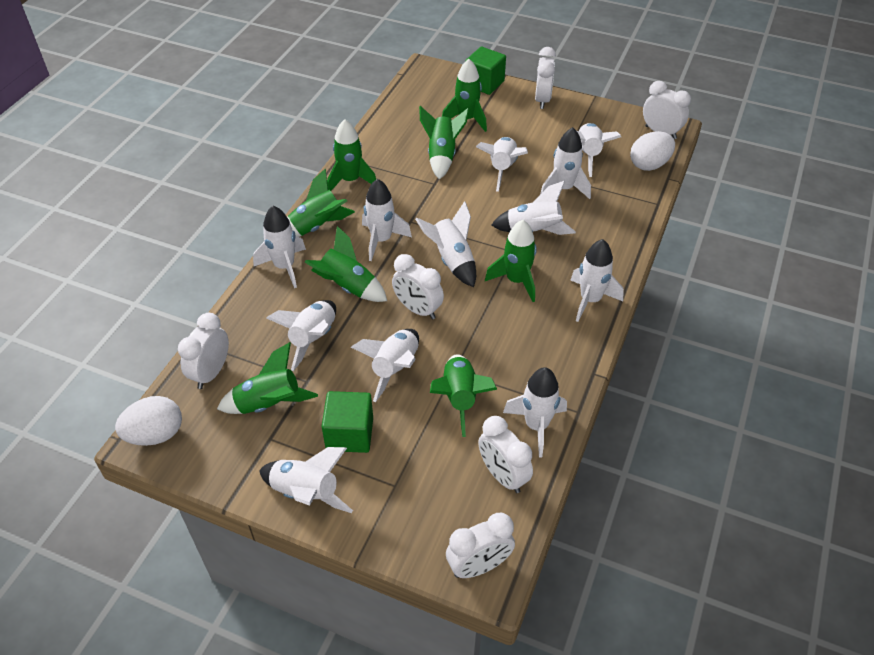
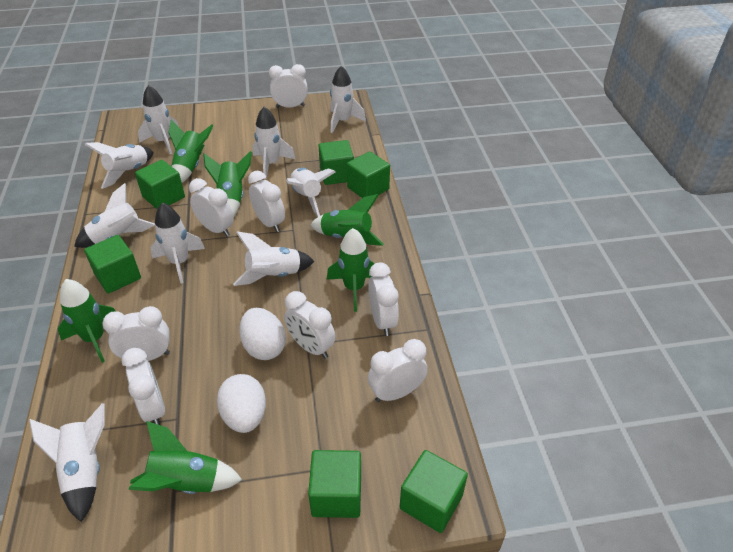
green cube: [321,391,373,453] [465,47,506,95] = 2 -> [84,235,141,294] [135,160,185,209] [308,450,361,518] [318,140,354,185] [347,151,390,198] [400,450,468,533] = 6
green rocket: [217,342,318,414] [287,169,355,237] [305,226,387,302] [327,119,376,191] [419,106,469,180] [430,354,497,437] [442,59,487,132] [485,220,537,302] = 8 -> [58,279,115,363] [128,421,242,494] [168,120,214,183] [203,151,252,216] [310,194,384,246] [327,228,375,312] = 6
white clock: [178,313,229,389] [392,254,444,319] [446,513,515,578] [478,416,533,493] [535,47,556,109] [643,81,691,139] = 6 -> [103,306,170,361] [122,348,165,425] [189,178,234,237] [248,170,285,232] [269,64,308,108] [284,291,336,359] [368,262,399,336] [368,339,428,402] = 8
white rocket: [253,206,306,288] [259,447,353,513] [266,300,336,371] [351,329,419,402] [362,179,412,261] [415,201,476,287] [476,137,528,192] [491,181,576,235] [503,367,567,458] [540,127,591,199] [571,239,624,322] [577,123,621,177] = 12 -> [29,403,105,522] [74,183,155,248] [84,142,153,189] [138,85,179,154] [151,202,205,283] [233,231,314,286] [252,107,295,179] [286,168,335,217] [330,66,366,133] = 9

